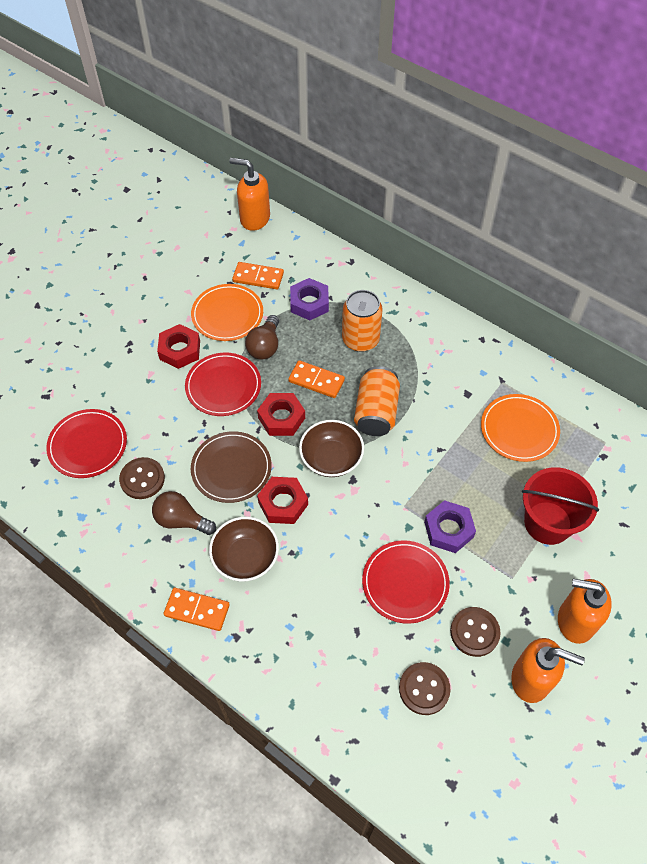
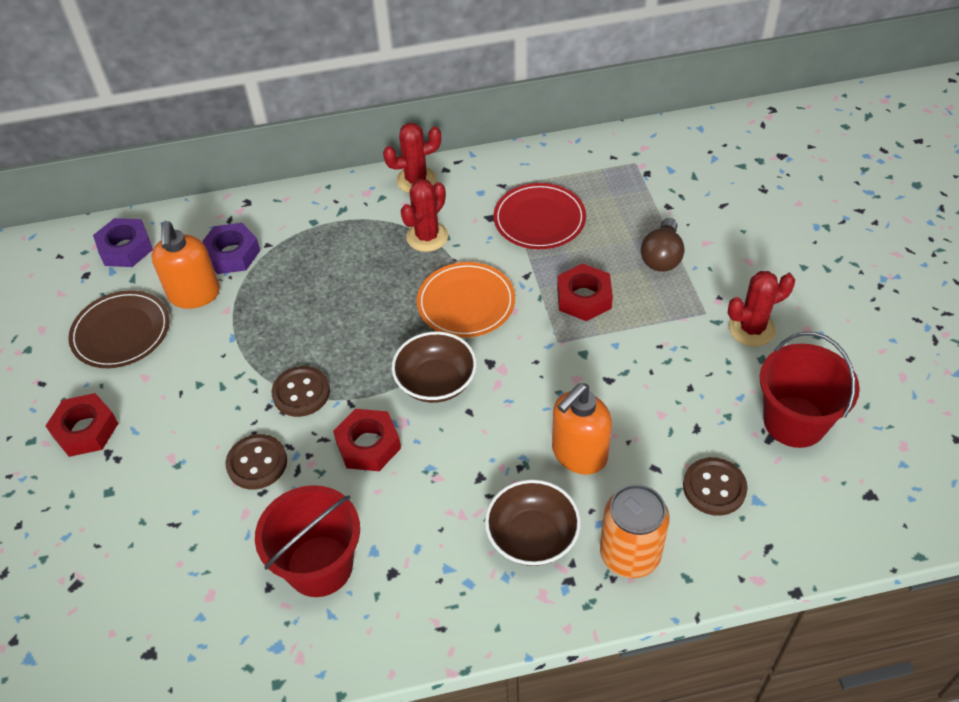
brown light bulb: [152,491,216,535] [245,315,279,360] = 2 -> [641,218,685,272] = 1
orange can: [342,290,383,352] [354,366,400,436] = 2 -> [600,484,670,578] = 1
orange domino: [164,588,230,631] [232,262,284,289] [288,360,345,398] = 3 -> none = 0
orange plate: [191,284,263,341] [481,394,560,462] = 2 -> [417,262,515,338] = 1
orange soap dispenser: [229,158,270,231] [511,638,585,703] [558,579,612,644] = 3 -> [151,221,220,309] [552,383,612,475] = 2
red bucket: [522,467,599,545] = 1 -> [255,485,360,597] [760,332,860,448] = 2
red cactus: none = 0 -> [383,123,441,193] [401,179,448,252] [728,271,795,347] = 3
red plate: [46,409,127,478] [185,353,261,416] [362,540,450,624] = 3 -> [493,183,586,249] = 1

